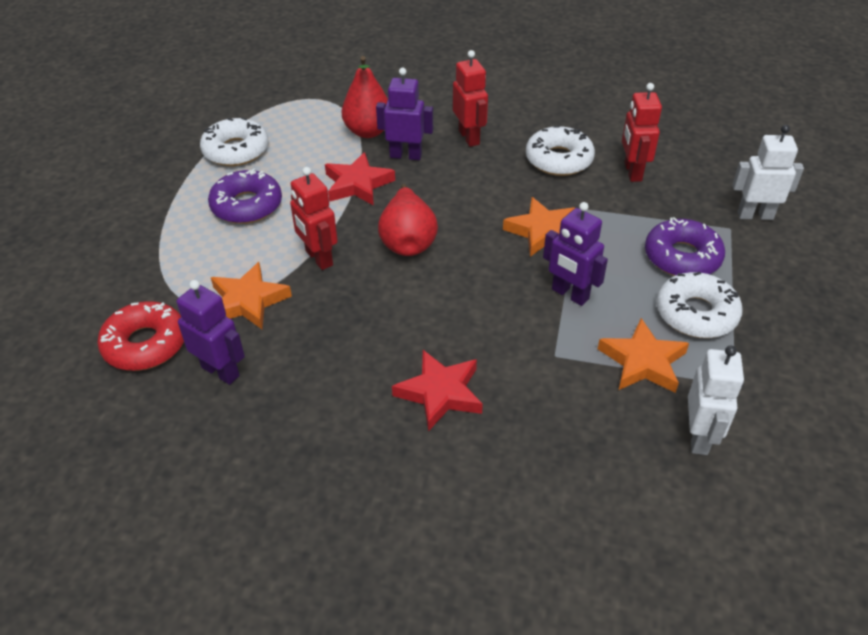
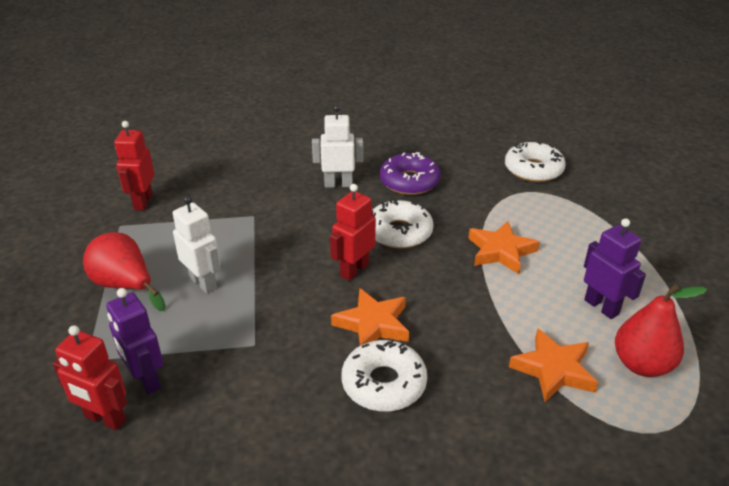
purple donut: [208,168,282,224] [645,217,725,276] = 2 -> [380,152,441,195] = 1
purple robot: [176,280,245,385] [376,68,433,160] [543,202,608,306] = 3 -> [106,288,164,395] [584,218,646,319] = 2
red donut: [97,301,184,371] = 1 -> none = 0
red star: [325,152,395,206] [392,350,483,431] = 2 -> none = 0

